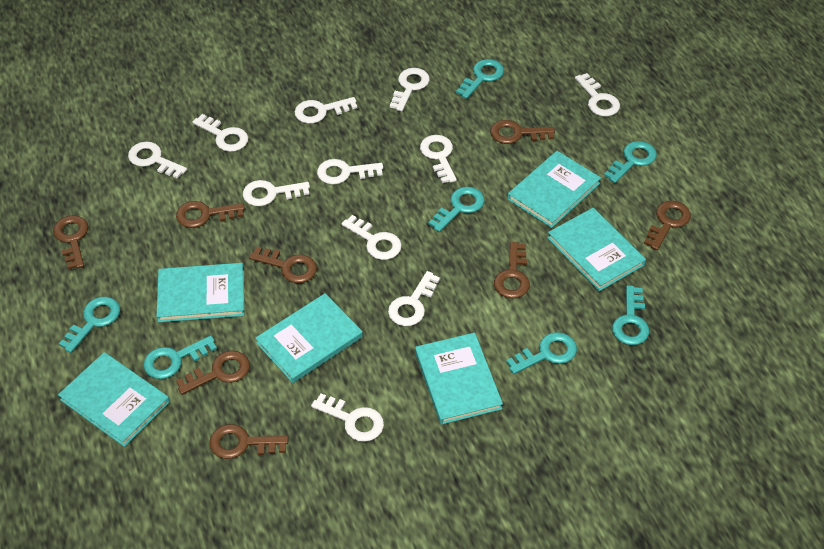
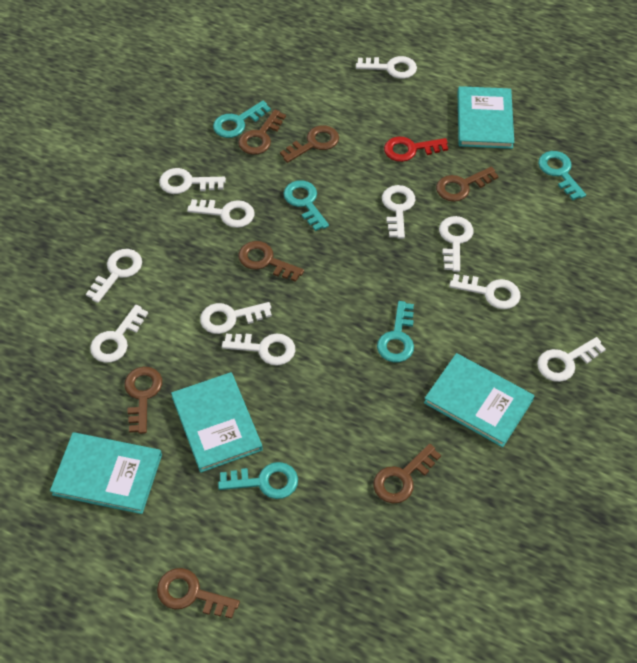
brown key: [53,215,88,270] [176,201,245,228] [176,351,250,395] [209,424,288,459] [249,247,317,283] [490,120,555,144] [494,242,530,299] [644,201,691,250] = 8 -> [124,367,162,434] [157,568,240,619] [238,109,286,155] [238,241,304,282] [280,125,339,163] [373,444,441,503] [436,167,499,202] = 7
red key: none = 0 -> [384,136,448,162] = 1
turquoise book: [58,352,170,447] [156,263,244,322] [256,293,363,383] [415,333,503,425] [507,151,601,228] [547,208,646,291] = 6 -> [50,432,162,514] [171,372,263,473] [424,353,534,447] [458,86,514,149] = 4
turquoise key: [59,297,120,353] [144,336,217,379] [429,187,485,232] [456,59,504,99] [506,332,577,374] [604,141,657,183] [612,285,649,345] = 7 -> [213,101,271,138] [218,462,298,499] [283,180,329,231] [377,301,414,362] [538,151,586,200] = 5

